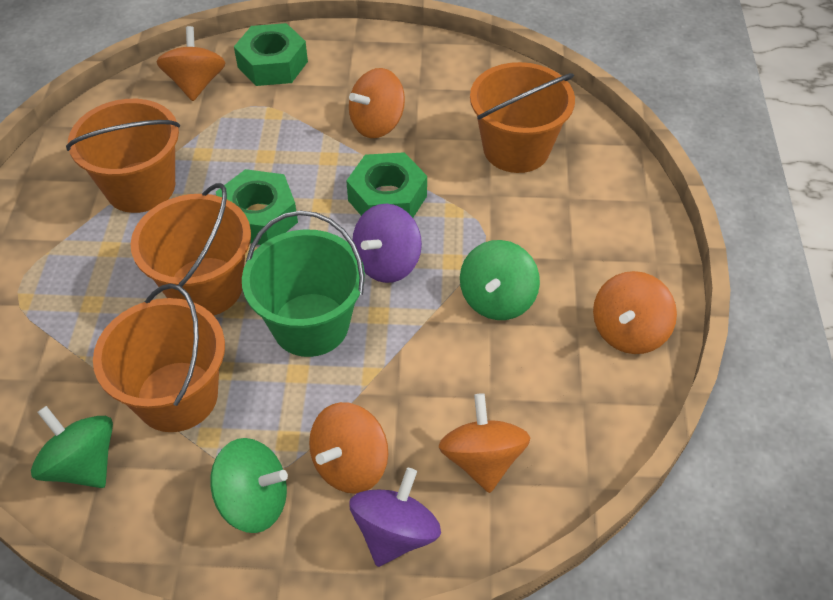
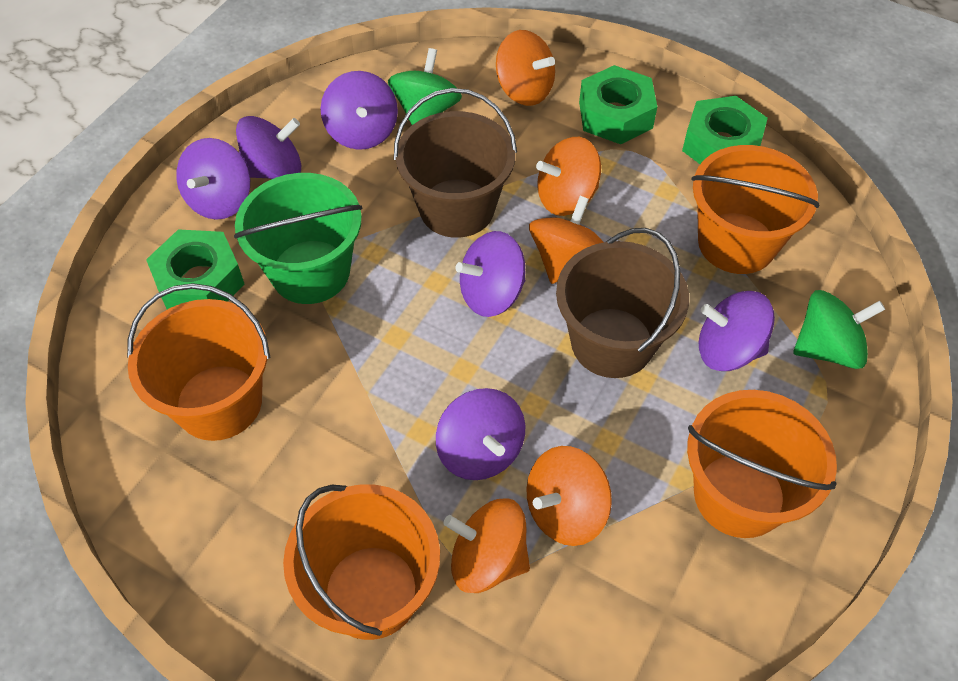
brown bucket: none = 0 -> [394,88,517,238] [556,228,689,378] = 2
green spinning top: [31,406,113,488] [210,438,288,533] [460,240,540,320] = 3 -> [388,48,462,125] [793,290,885,369] = 2
purple spinning top: [349,468,441,567] [352,204,422,283] = 2 -> [176,138,250,220] [236,116,301,179] [320,71,398,150] [436,388,525,480] [455,231,525,317] [699,291,775,371] = 6

